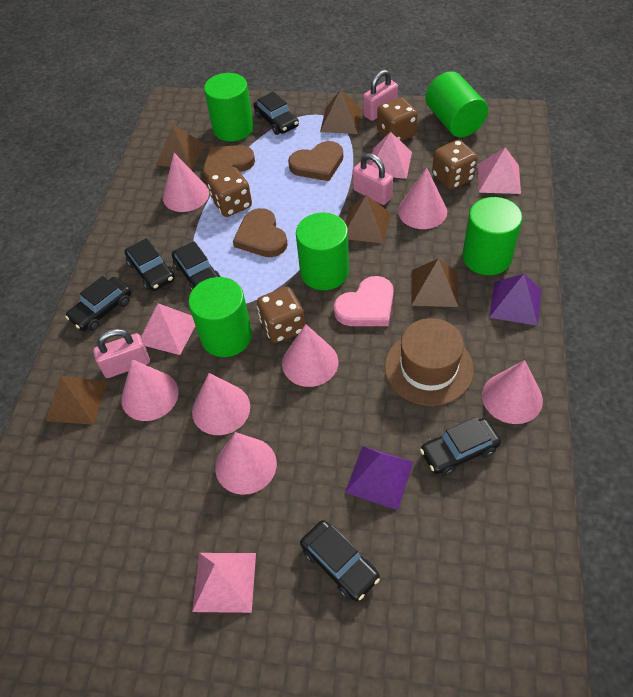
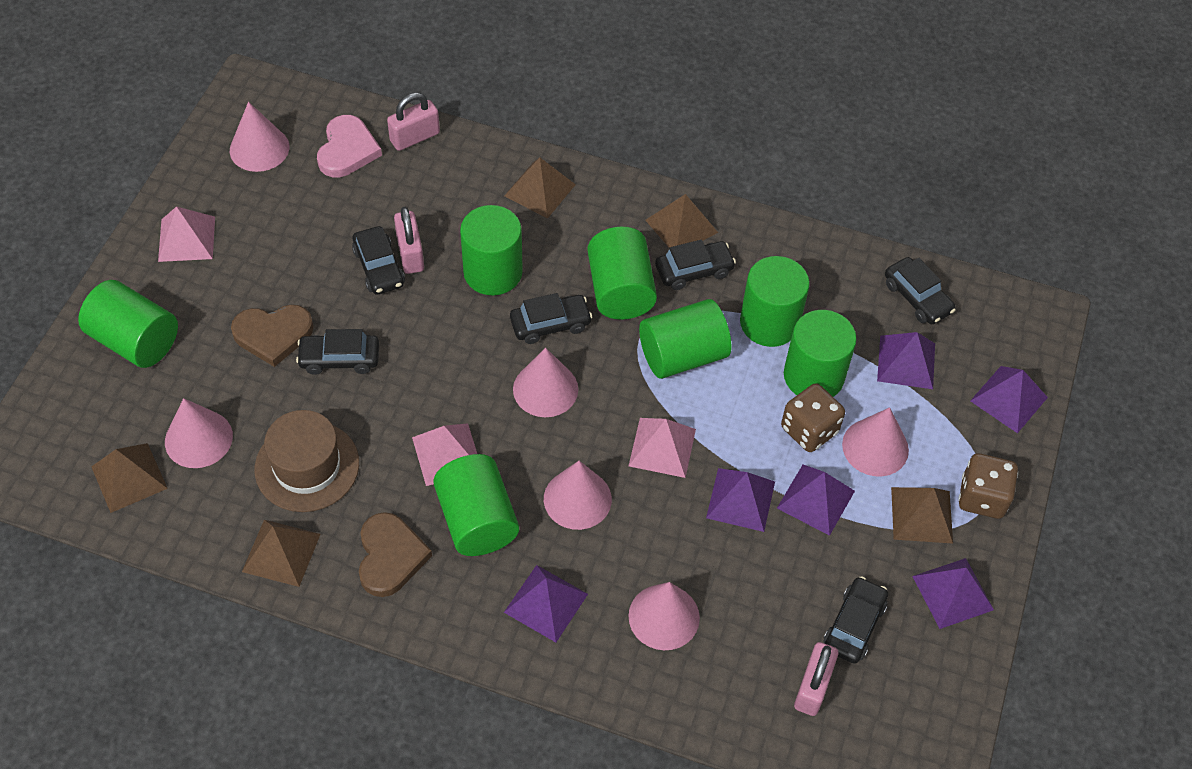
brown dice: [207,167,252,217] [257,287,305,343] [377,97,418,141] [432,140,478,190] = 4 -> [781,383,845,452] [958,453,1018,519] = 2
brown heart: [203,145,255,181] [233,208,288,257] [288,141,343,181] = 3 -> [231,305,314,367] [359,512,432,597] = 2
green cylinder: [188,277,252,357] [204,73,254,142] [296,212,349,290] [425,71,488,137] [462,197,523,275] = 5 -> [78,280,178,368] [433,454,519,556] [460,205,523,295] [588,227,657,320] [639,299,731,379] [740,256,810,347] [784,310,857,397] = 7
pink cone: [121,359,179,421] [163,153,209,212] [192,373,250,435] [215,432,277,495] [282,324,338,387] [398,168,447,229] [482,360,543,424] = 7 -> [165,398,233,468] [230,102,289,172] [513,348,578,417] [544,461,612,530] [628,582,700,650] [842,407,909,476] = 6
pink pyramid: [141,303,195,355] [192,553,256,613] [369,132,412,179] [478,147,521,194] = 4 -> [158,206,215,262] [412,423,477,486] [629,418,696,478] = 3
purple pyramid: [345,446,413,510] [489,274,542,326] = 2 -> [504,565,588,642] [706,468,775,532] [777,465,855,536] [877,332,935,389] [912,558,994,629] [970,366,1048,433] = 6

